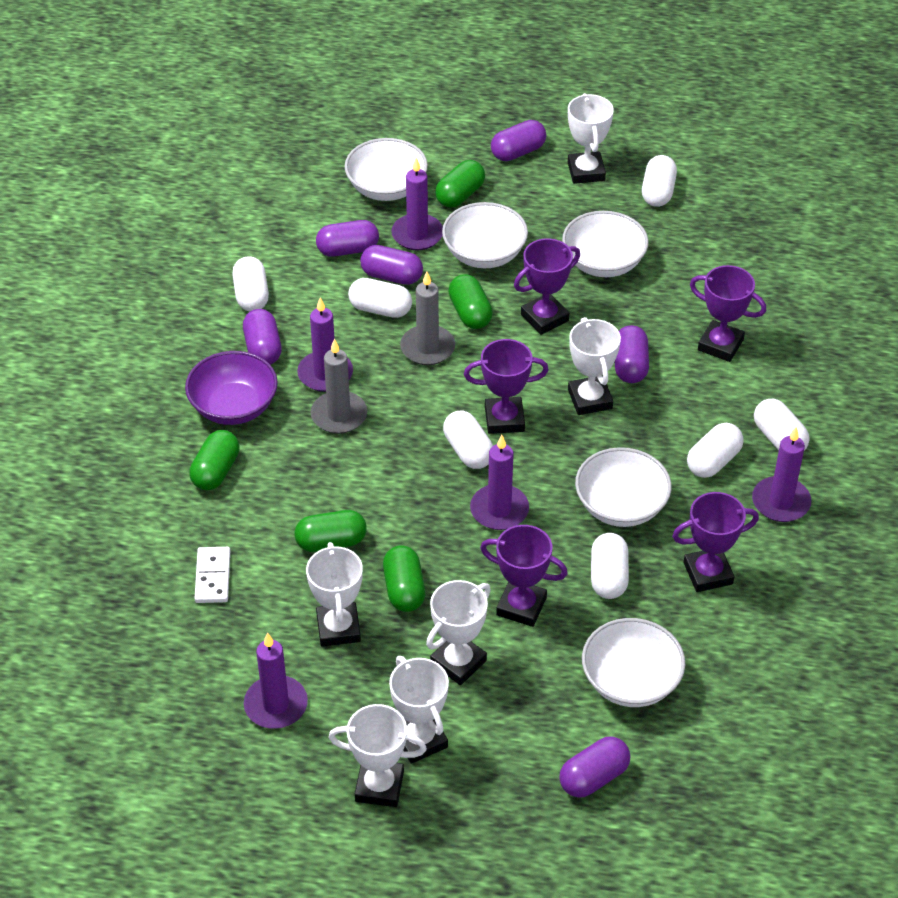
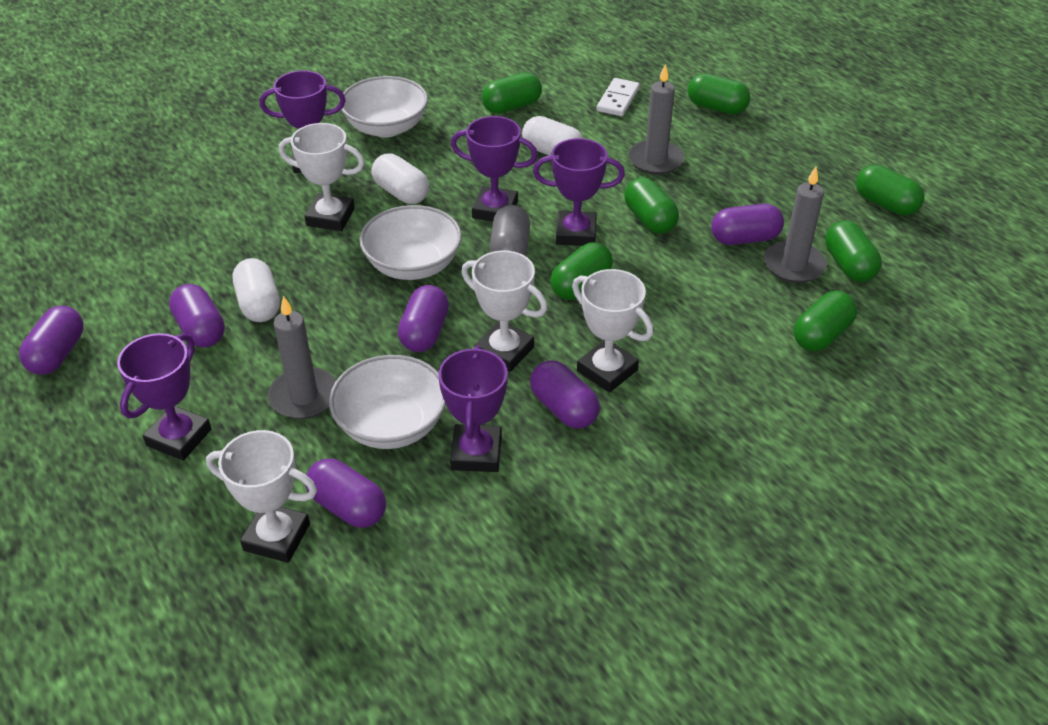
green capsule: [189,430,240,490] [295,510,367,552] [383,545,425,612] [435,160,485,208] [448,274,493,329] = 5 -> [482,72,542,114] [550,242,613,300] [624,177,679,234] [688,73,750,115] [793,291,857,352] [825,220,882,282] [856,165,925,216] = 7
grey candle: [311,339,367,434] [400,271,455,365] = 2 -> [268,296,336,419] [628,64,684,175] [764,167,827,283] = 3
grey capsule: none = 0 -> [490,205,530,256] = 1
purple bowl: [185,351,278,425] = 1 -> none = 0
purple candle: [244,632,308,729] [297,297,353,392] [391,157,443,250] [470,435,529,530] [752,427,811,522] = 5 -> none = 0
white bowl: [344,138,428,201] [442,202,528,268] [562,211,649,277] [575,447,672,527] [582,618,685,707] = 5 -> [329,355,446,449] [341,76,428,137] [359,205,462,280] = 3
white capsule: [232,257,269,311] [348,278,412,318] [443,411,493,469] [591,533,629,599] [642,155,677,207] [687,423,744,478] [754,399,809,451] = 7 -> [233,258,280,322] [371,154,429,204] [522,116,583,155] = 3
white trophy: [306,542,363,647] [328,704,427,807] [389,656,449,764] [426,580,491,685] [568,93,614,184] [568,317,621,415] = 6 -> [206,430,317,563] [279,123,365,231] [461,250,547,372] [572,269,653,393] = 4

